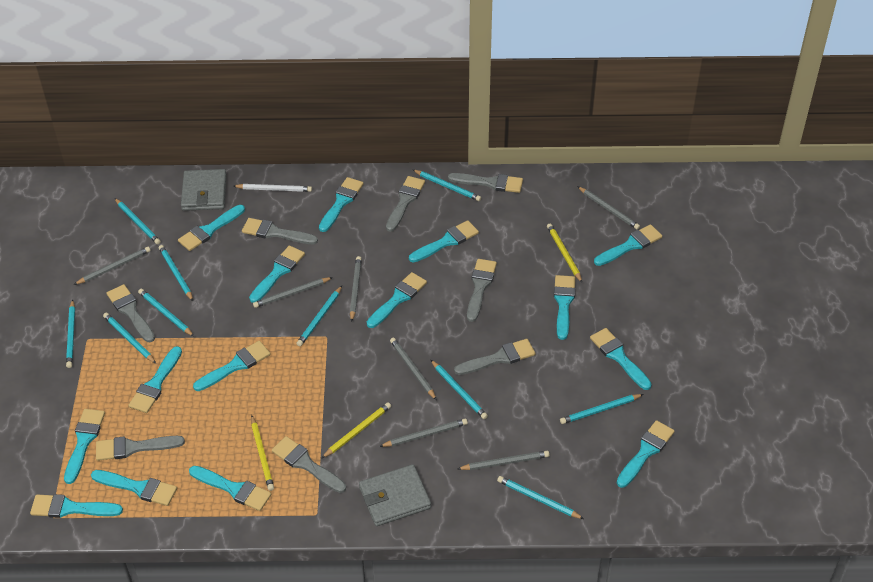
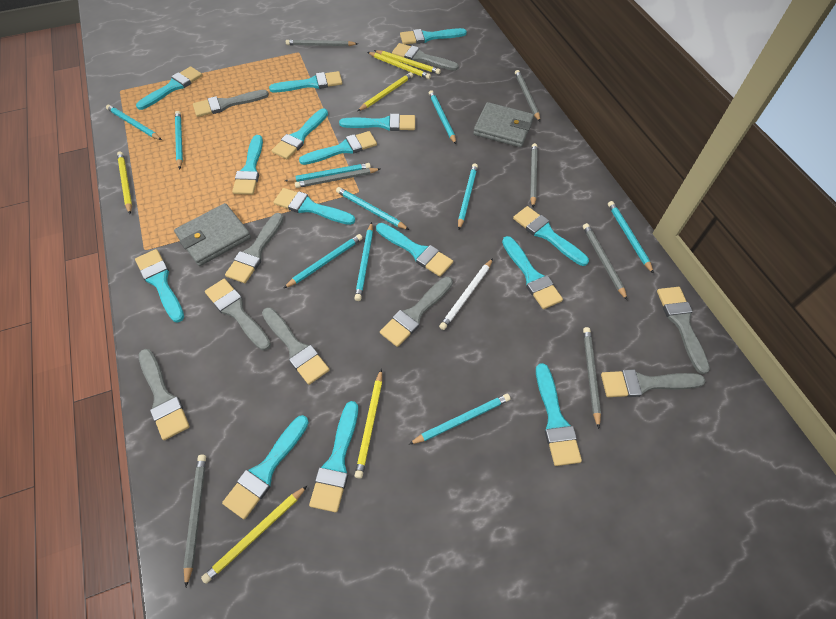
grey brush: [96,436,185,461] [107,284,155,342] [242,218,318,244] [272,436,346,493] [386,176,425,232] [448,173,523,193] [454,339,536,375] [467,259,497,322] = 8 -> [139,349,190,440] [193,90,269,117] [205,279,271,350] [225,213,284,283] [262,307,330,385] [380,277,453,347] [392,43,459,71] [601,369,705,397] [657,287,710,374] = 9
yellow pencil: [251,415,274,491] [321,402,391,459] [547,224,582,283] = 3 -> [117,152,132,214] [201,485,308,584] [355,369,382,479] [358,72,413,111] [368,52,431,79] [374,50,441,74] = 6

